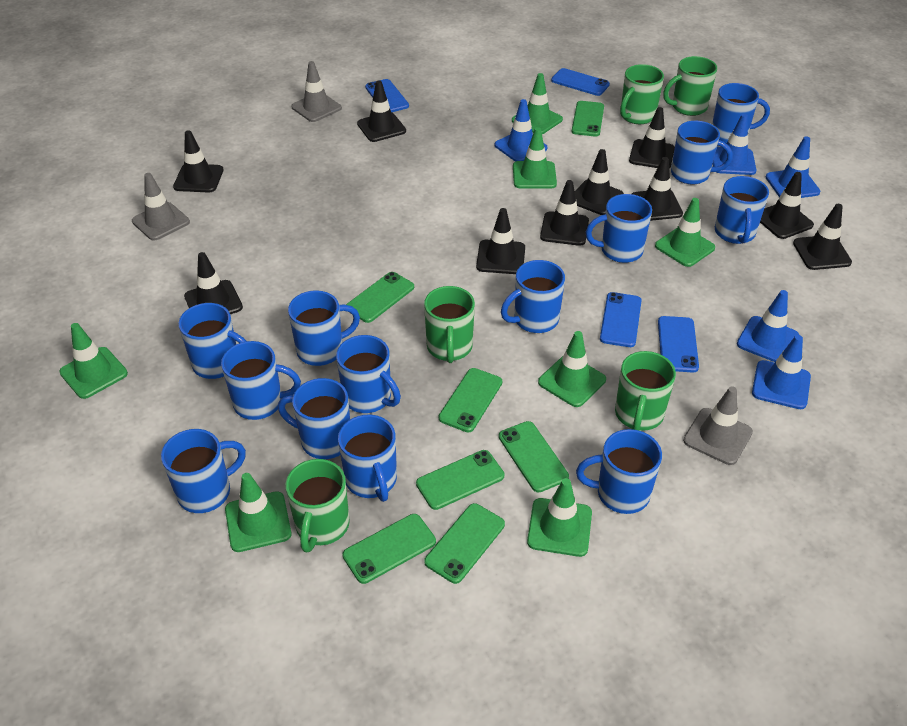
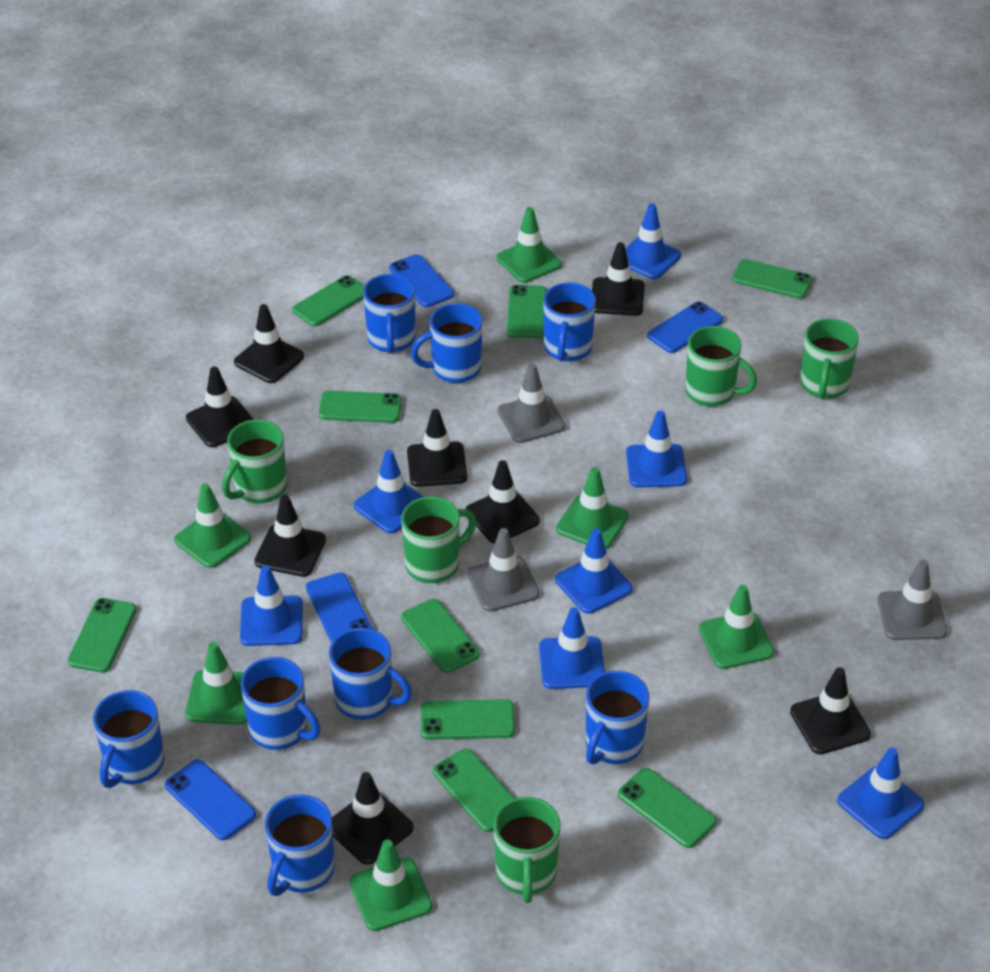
black traffic cone: [173,130,224,193] [184,252,243,314] [357,80,406,142] [476,208,525,274] [540,180,589,246] [575,149,624,215] [629,107,675,168] [632,157,683,221] [760,172,814,239] [793,204,852,270] = 10 -> [186,366,254,447] [234,304,304,383] [254,495,326,577] [332,772,414,864] [407,409,467,487] [466,460,540,544] [592,242,645,316] [790,667,871,754] = 8
blue mug: [161,429,246,513] [179,303,246,379] [221,341,301,420] [278,378,350,459] [288,290,360,366] [336,335,401,413] [338,415,397,502] [501,260,565,333] [576,429,662,514] [586,194,652,263] [671,121,733,185] [712,83,770,143] [715,176,769,244] = 13 -> [93,690,164,788] [241,657,321,750] [265,794,335,896] [329,628,412,720] [363,274,415,353] [411,303,482,383] [544,282,596,361] [585,671,650,765] = 8
blue traffic cone: [494,99,547,162] [713,114,756,175] [737,290,799,362] [752,335,811,409] [766,136,820,198] = 5 -> [240,565,303,646] [354,450,423,533] [539,607,605,689] [555,528,633,614] [625,204,681,279] [626,411,687,488] [837,748,925,839] = 7
green phone: [342,514,436,584] [346,272,414,323] [416,450,505,510] [424,503,505,584] [439,368,502,432] [499,421,569,492] [572,101,604,137] = 7 -> [67,598,137,673] [292,275,364,327] [319,391,402,423] [401,599,480,673] [421,699,515,740] [433,749,515,832] [507,285,546,338] [618,768,717,848] [732,259,812,299] = 9
green traffic cone: [59,323,128,399] [225,473,291,552] [512,73,563,134] [513,127,557,189] [527,478,592,557] [538,331,606,407] [655,198,715,267] = 7 -> [174,483,251,568] [185,642,247,725] [349,840,432,931] [496,207,562,283] [556,467,629,549] [699,585,774,669] = 6

